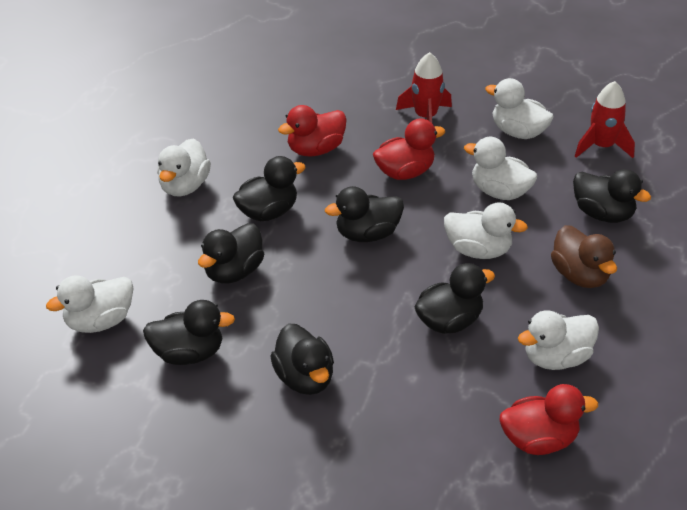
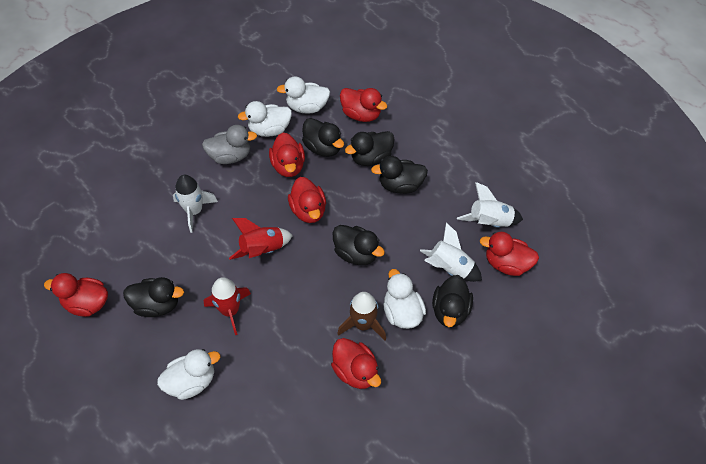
black duck: [143,300,235,365] [198,223,264,284] [233,156,306,221] [270,323,334,395] [325,186,404,242] [414,263,495,334] [573,169,651,223] = 7 -> [123,277,184,317] [302,118,344,157] [333,225,385,265] [345,131,395,166] [371,156,428,194] [432,275,473,327] = 6
brown duck: [551,225,617,288] = 1 -> none = 0
brown rocket: none = 0 -> [337,292,386,340] = 1
grey duck: none = 0 -> [202,125,257,164] = 1
red duck: [278,105,347,156] [373,118,445,180] [500,384,598,455] = 3 -> [44,273,108,317] [269,133,305,177] [288,177,326,223] [331,338,381,389] [340,88,387,122] [480,232,539,276] = 6
white duck: [46,275,134,333] [157,138,211,197] [444,202,528,259] [464,137,537,200] [485,78,554,139] [518,310,599,370] = 6 -> [157,349,220,400] [238,101,292,137] [277,77,330,114] [383,269,426,329] = 4
white rocket: none = 0 -> [173,175,218,233] [420,222,482,282] [457,182,523,228] = 3

